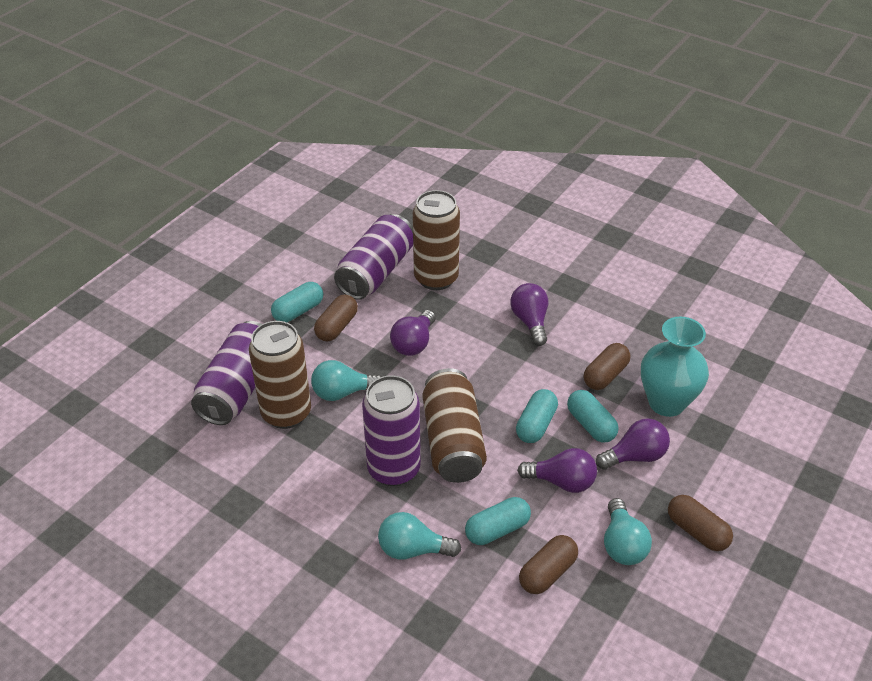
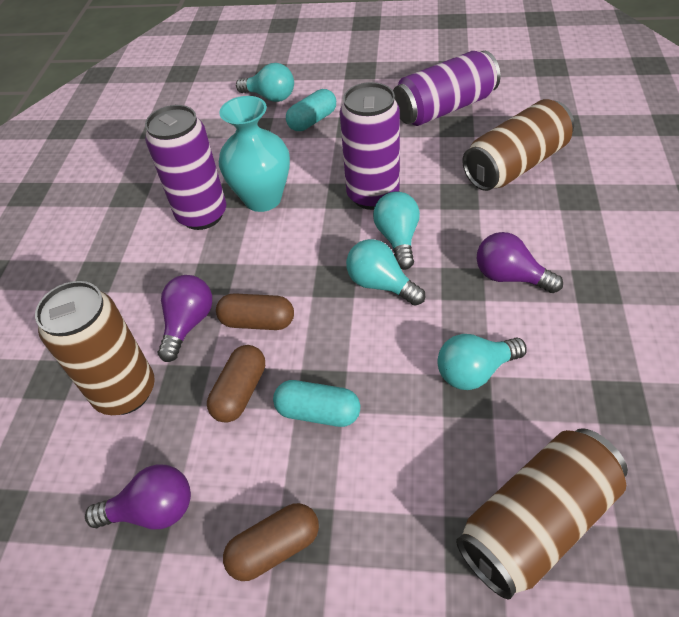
brown capsule: [314,295,358,341] [519,535,578,594] [584,343,630,390] [668,495,733,551] = 4 -> [207,345,265,423] [216,293,294,330] [223,503,319,581] = 3
purple light bulb: [390,310,436,356] [510,283,548,346] [517,448,597,493] [596,418,670,470] = 4 -> [85,464,191,530] [158,275,212,362] [477,232,563,293] = 3
turquoise capsule: [271,282,323,322] [465,497,531,545] [516,389,558,443] [567,390,619,443] = 4 -> [273,380,360,427] [286,89,336,131] = 2
turquoise light bulb: [311,360,381,401] [378,512,461,560] [604,498,652,565] = 3 -> [236,63,294,102] [346,239,425,306] [373,191,420,270] [437,334,527,390] = 4

